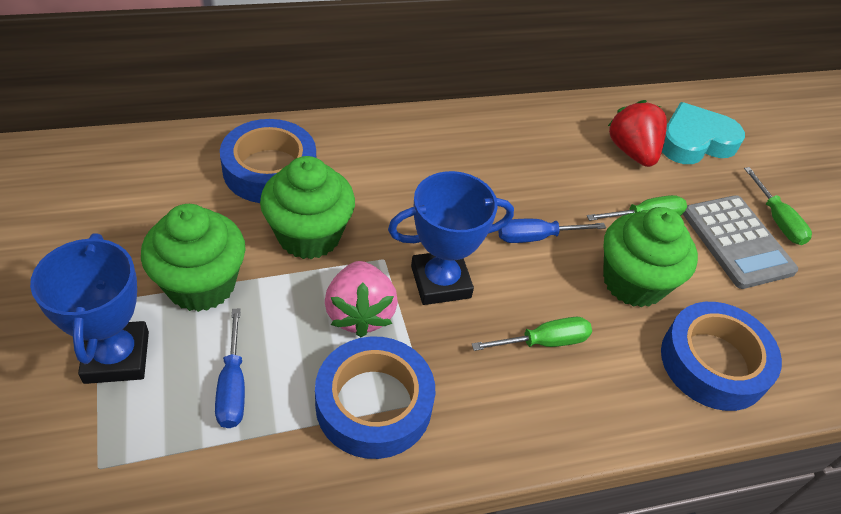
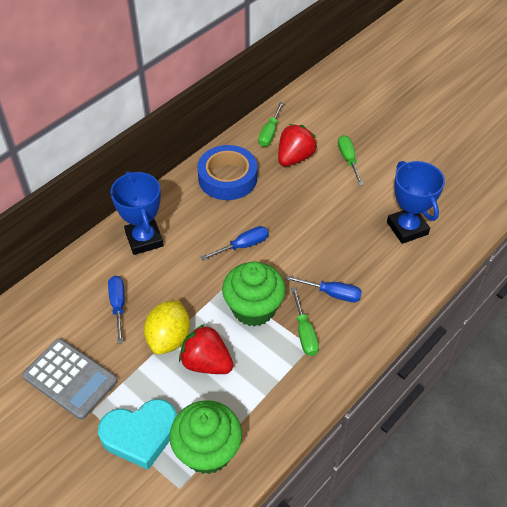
blue screwdriver: [215,309,245,428] [498,219,606,243] = 2 -> [108,276,125,344] [201,226,269,260] [285,276,362,302] = 3
blue tape: [220,119,316,203] [315,336,435,459] [661,302,782,411] = 3 -> [197,145,257,200] = 1
green cupcake: [141,204,246,312] [260,156,355,259] [603,207,698,307] = 3 -> [169,400,242,474] [222,261,286,327] = 2
pink strawberry: [325,261,398,338] = 1 -> none = 0
red strawberry: [608,100,667,167] = 1 -> [179,324,234,374] [278,124,317,166] = 2
yellow lemon: none = 0 -> [144,300,190,355] = 1

